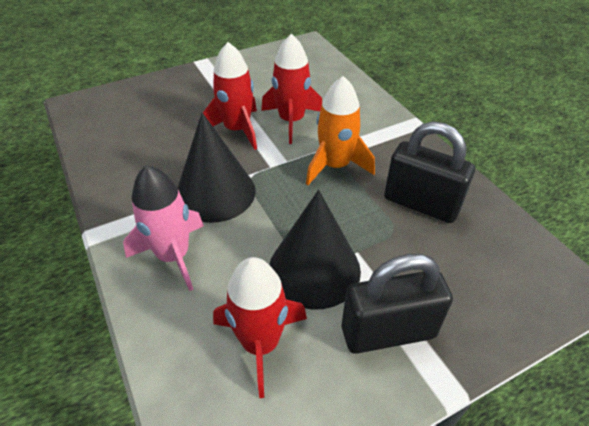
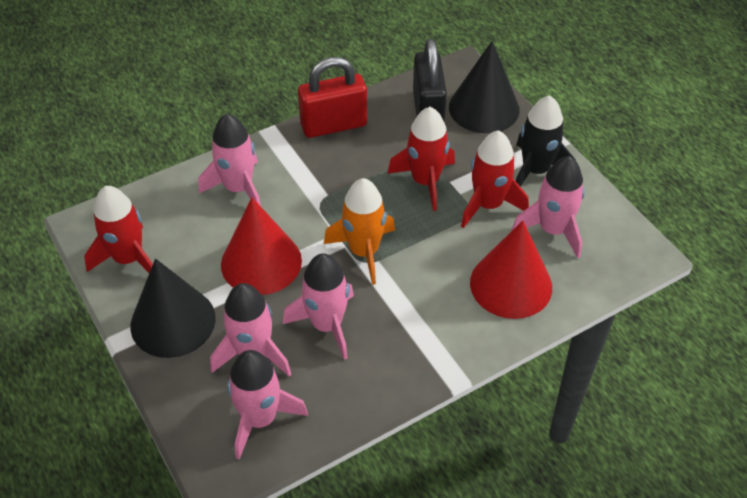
black padlock: [342,253,453,354] [384,122,475,223] = 2 -> [413,39,447,123] = 1
black rocket: none = 0 -> [516,95,576,187] = 1
pink rocket: [123,165,204,291] = 1 -> [199,114,261,206] [210,283,291,377] [227,350,308,459] [283,253,354,360] [512,156,585,258] = 5
red cone: none = 0 -> [221,197,302,295] [470,220,552,319] = 2
red padlock: none = 0 -> [298,57,367,138] = 1

